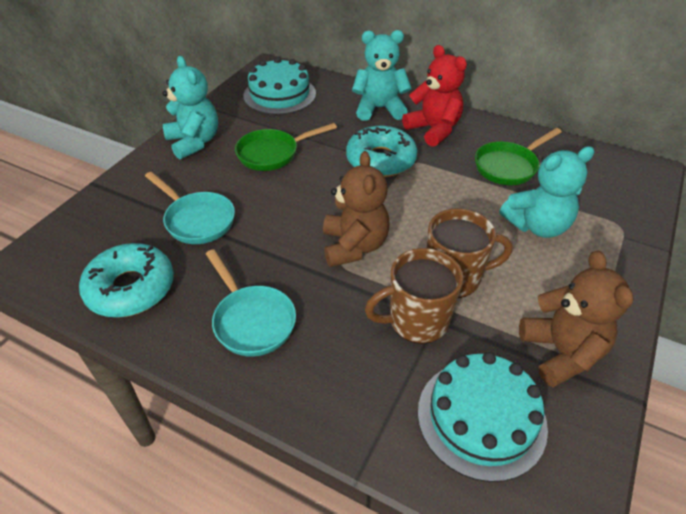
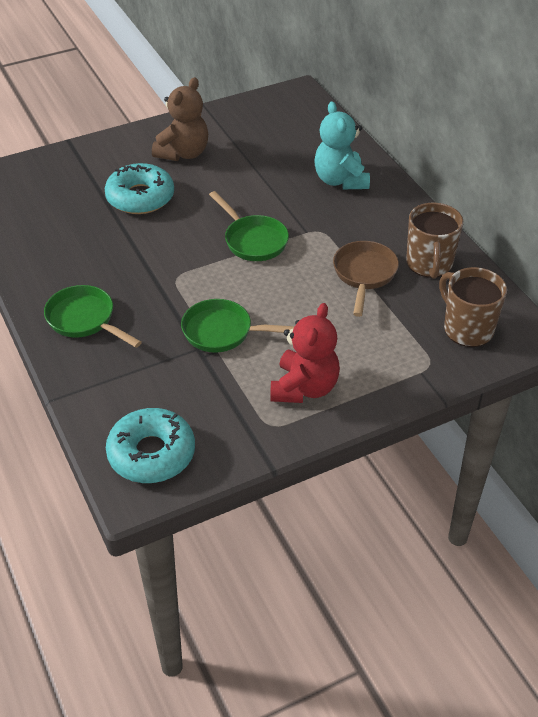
brown pan: none = 0 -> [333,241,399,317] = 1
brown teddy bear: [323,151,389,267] [519,251,634,387] = 2 -> [152,77,208,161] = 1
green pan: [235,123,337,171] [475,128,562,185] = 2 -> [44,285,142,348] [181,299,295,353] [209,191,289,261] = 3
turquoise cake: [243,57,316,115] [418,352,548,482] = 2 -> none = 0
turquoise pan: [145,172,235,244] [206,249,296,357] = 2 -> none = 0
turquoise teddy bear: [163,56,218,159] [352,30,412,121] [500,146,595,238] = 3 -> [314,101,370,189] = 1

